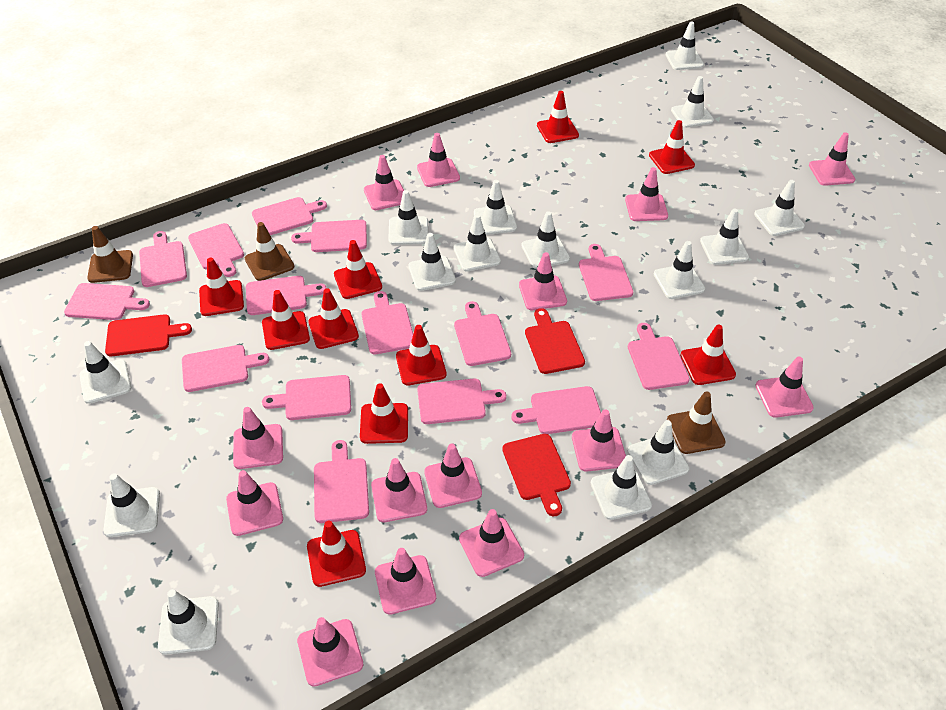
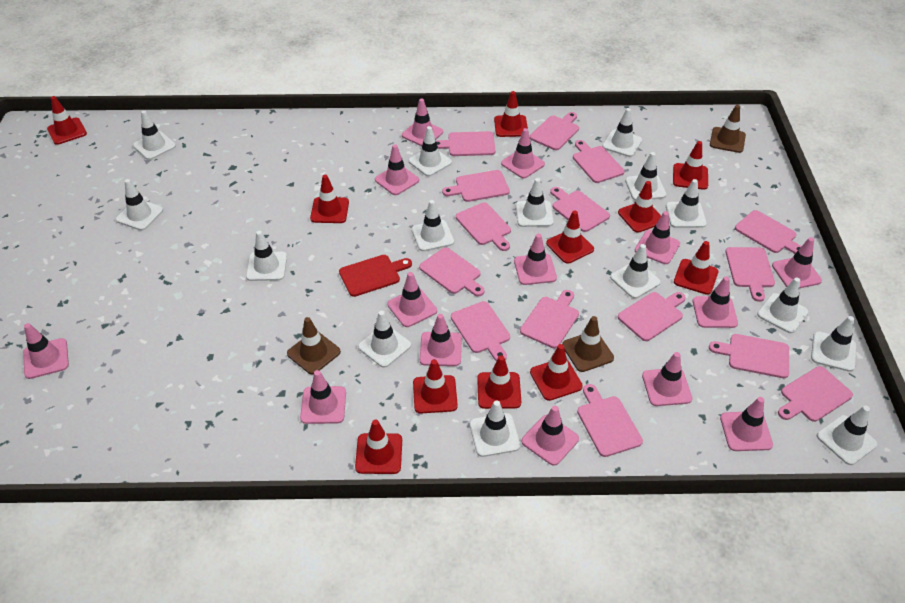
red cutting board: [105,314,192,357] [502,434,571,516] [525,308,585,374] = 3 -> [339,255,412,297] = 1
red traffic cone: [199,258,244,316] [262,290,310,350] [307,521,366,587] [308,288,359,349] [334,240,382,299] [360,383,408,444] [396,325,446,386] [537,91,579,143] [649,120,695,174] [680,324,736,385] = 10 -> [47,96,87,145] [310,175,349,223] [355,419,402,474] [413,359,458,413] [477,355,521,409] [494,91,528,137] [530,344,583,401] [546,210,594,264] [618,181,661,233] [673,141,708,190] [674,241,718,295] = 11

